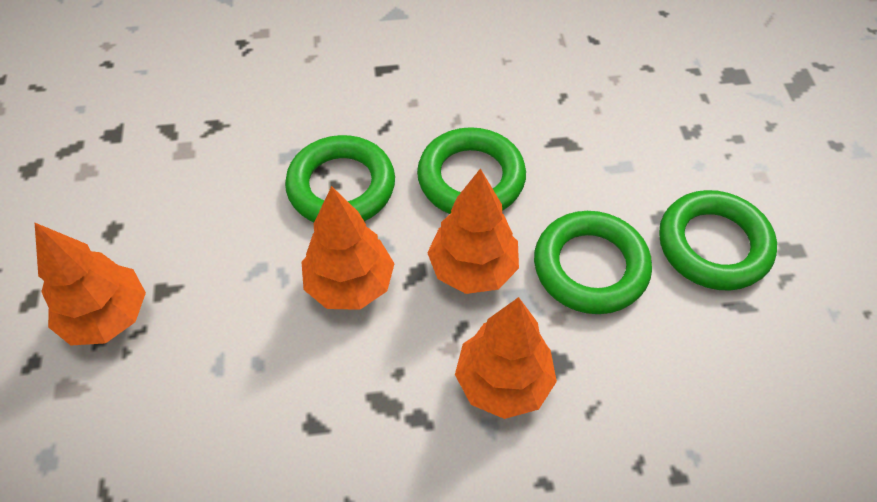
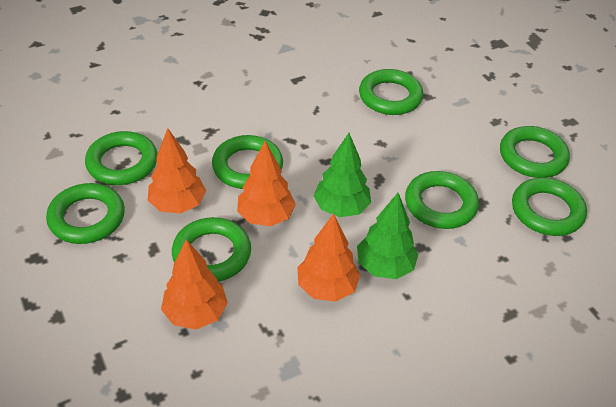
green ring: [285,135,395,222] [417,127,526,214] [534,211,652,314] [659,190,777,291] = 4 -> [46,183,125,244] [85,131,158,185] [172,217,251,282] [212,135,283,189] [359,69,423,115] [405,171,479,229] [500,126,570,178] [512,178,587,236] = 8
green tree: none = 0 -> [313,133,371,217] [357,193,418,279] = 2

